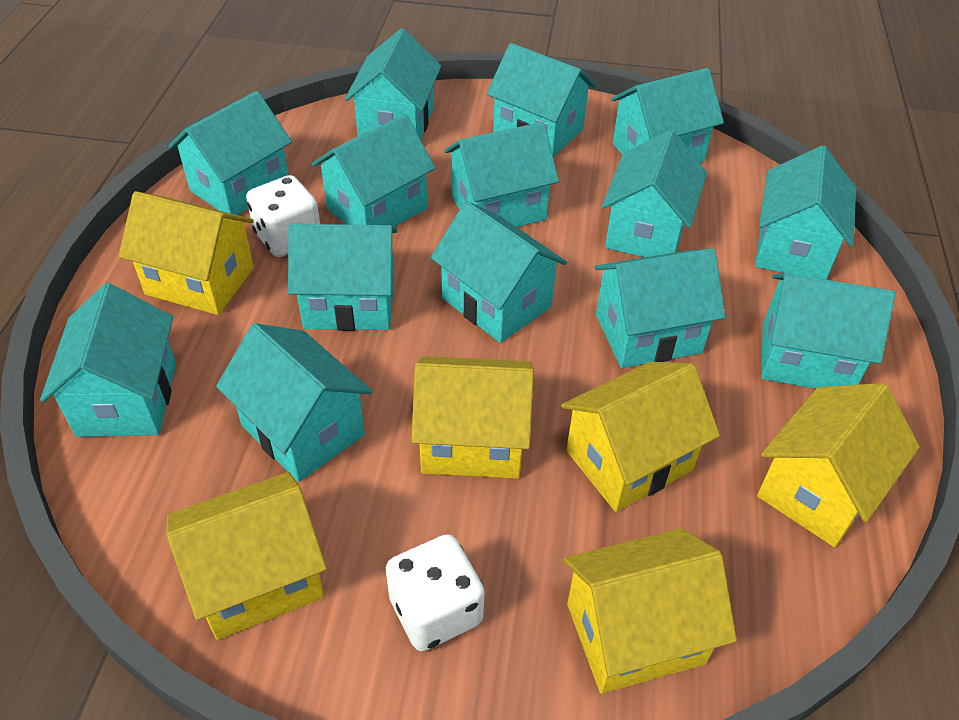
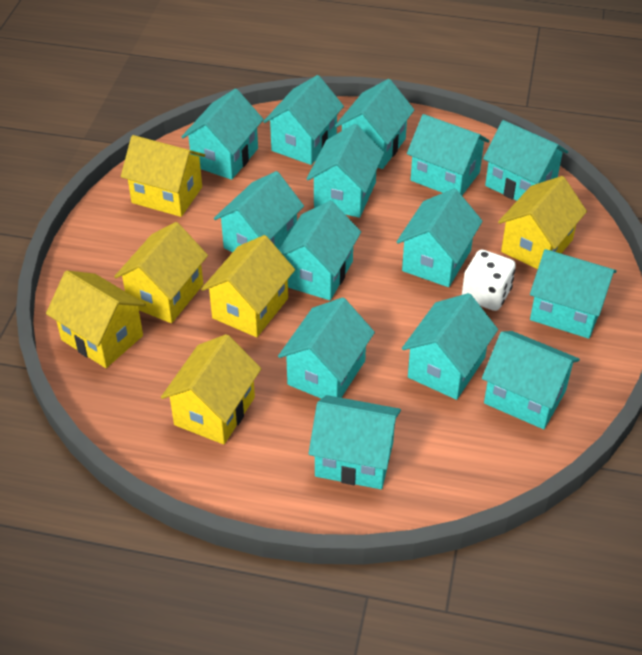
white dice: [246,175,320,257] [386,534,485,651] = 2 -> [462,250,516,311] = 1

